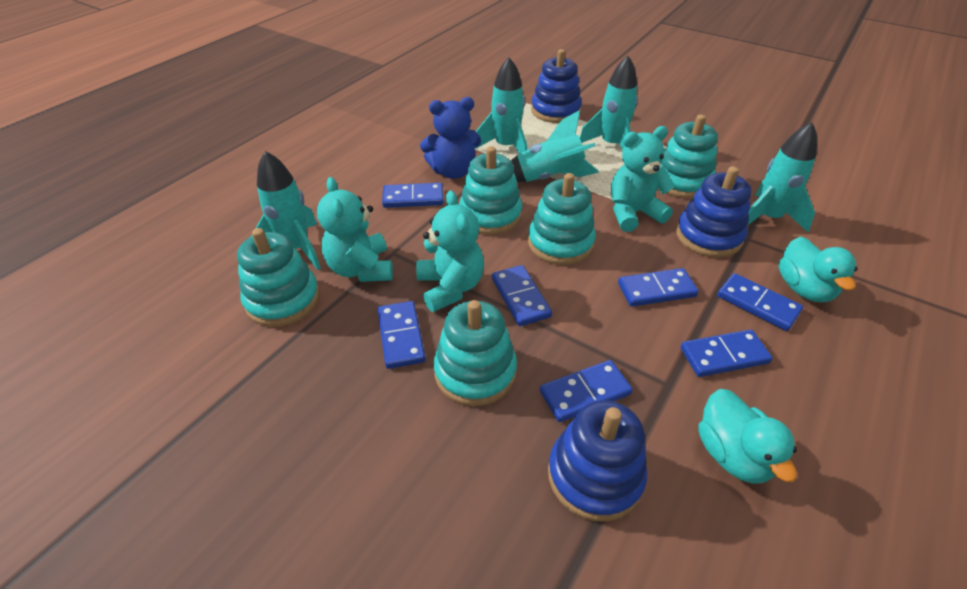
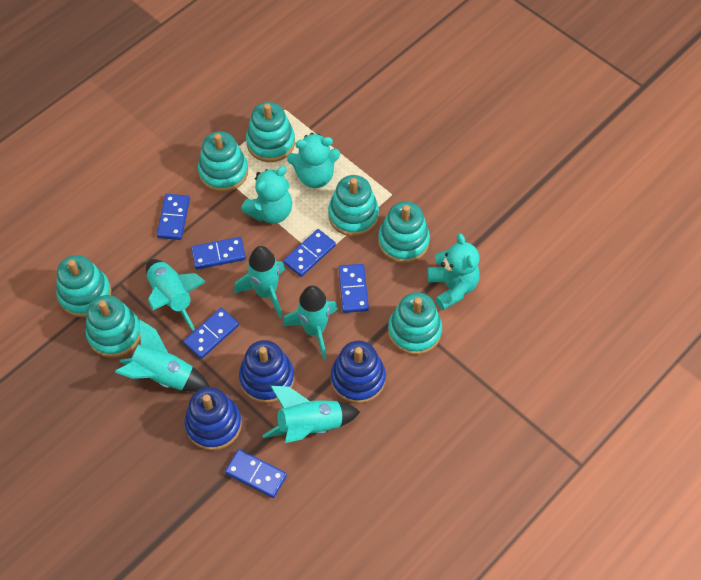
blue domino: [377,301,426,369] [382,183,444,208] [492,265,552,326] [540,360,633,422] [618,268,699,307] [681,329,773,377] [717,273,803,331] = 7 -> [157,194,190,240] [183,308,239,359] [191,237,246,270] [225,449,287,498] [283,229,336,277] [339,264,369,313] = 6
blue teddy bear: [420,97,481,179] = 1 -> none = 0
turquoise duck: [698,389,797,484] [778,236,858,302] = 2 -> none = 0
turquoise stacking toy: [237,228,320,327] [434,300,517,406] [459,146,522,235] [528,173,596,265] [660,114,718,198] = 5 -> [56,255,112,317] [86,295,140,358] [198,131,248,192] [246,102,295,162] [328,175,379,236] [378,201,430,263] [388,292,442,355] = 7

